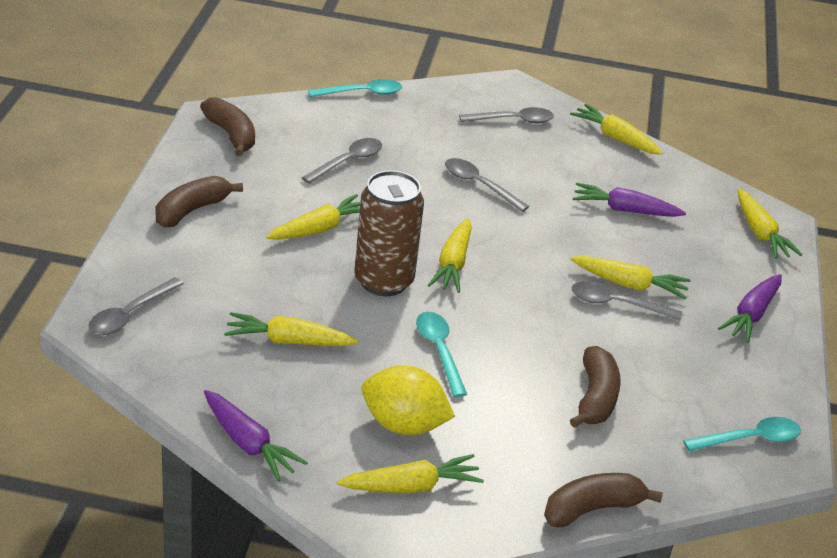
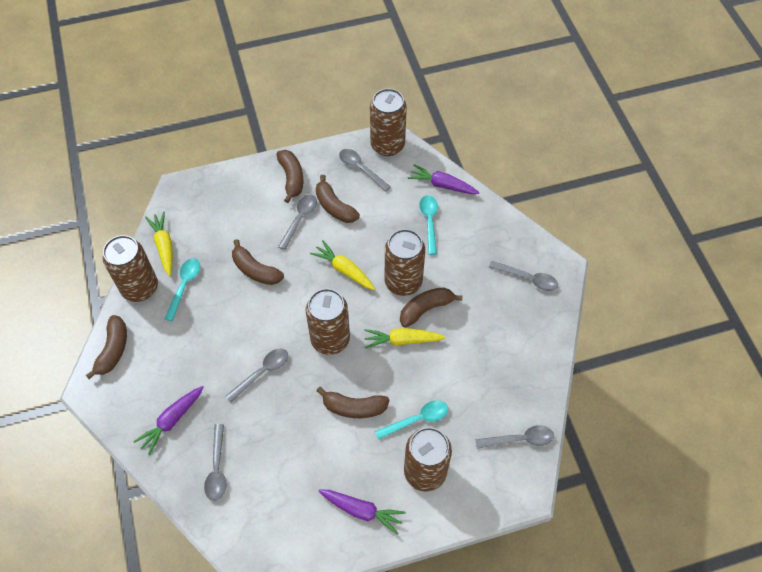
brown banana: [155,176,243,228] [200,97,255,156] [544,473,663,528] [570,346,621,428] = 4 -> [86,315,127,379] [232,239,284,285] [277,150,303,203] [316,175,360,223] [317,387,389,418] [400,287,463,328] = 6
brown can: [354,170,424,296] = 1 -> [103,235,158,302] [305,288,350,355] [370,88,407,156] [385,229,425,296] [404,427,452,492] = 5
grey spoon: [88,277,184,335] [302,138,382,184] [445,158,529,212] [459,107,554,123] [572,281,682,321] = 5 -> [204,424,227,501] [225,348,288,402] [278,194,317,250] [339,149,390,192] [475,425,554,449] [489,261,558,291] = 6
yellow carrot: [224,312,358,346] [266,194,360,239] [337,454,484,493] [428,218,472,293] [570,104,663,155] [570,256,691,299] [738,189,802,259] = 7 -> [145,212,173,276] [310,240,375,290] [364,328,446,349] = 3
yellow lemon: [362,365,455,435] = 1 -> none = 0

